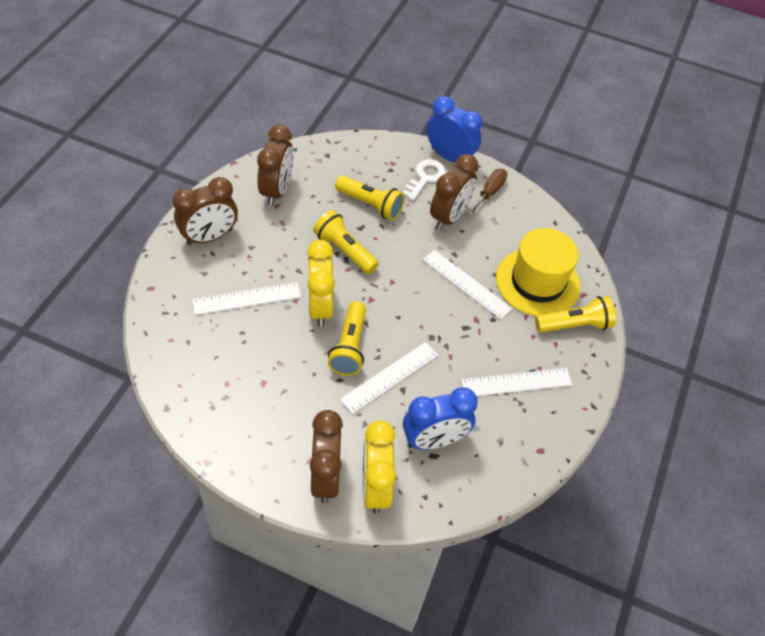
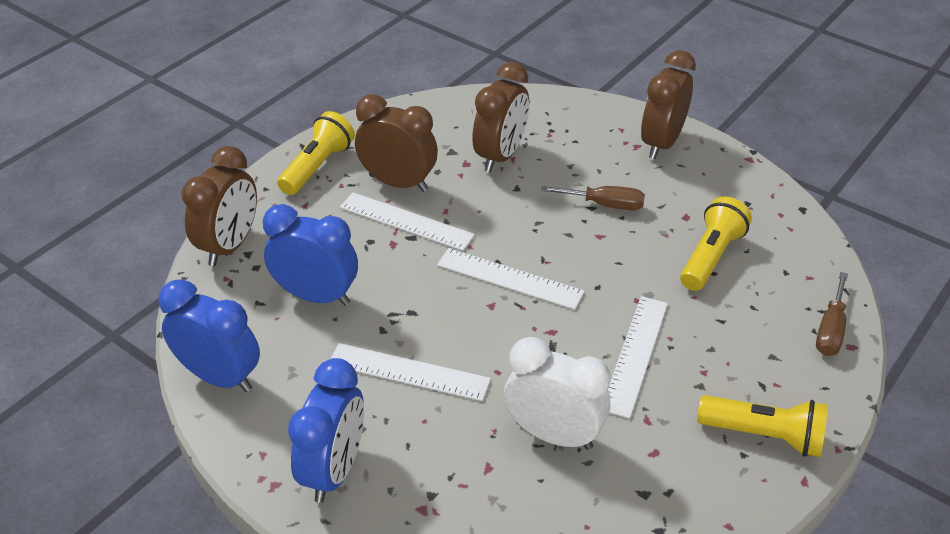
blue clock: [403,387,478,450] [427,96,482,163] = 2 -> [159,279,260,392] [263,204,358,306] [288,358,364,503] = 3
brown screwdriver: [468,169,507,215] = 1 -> [541,186,645,210] [816,272,848,356] = 2
white clock: none = 0 -> [504,337,611,450] = 1
white key: [403,159,446,201] = 1 -> none = 0
yellow clock: [307,240,335,327] [362,420,396,514] = 2 -> none = 0
yellow flashlight: [313,210,379,274] [328,301,366,376] [335,176,405,220] [535,296,616,333] = 4 -> [277,111,355,195] [680,196,752,291] [697,395,828,457] = 3
yellow hat: [496,228,580,316] = 1 -> none = 0

